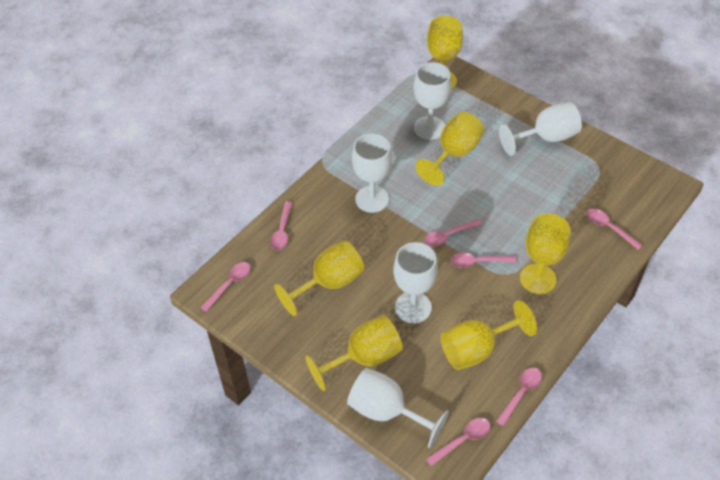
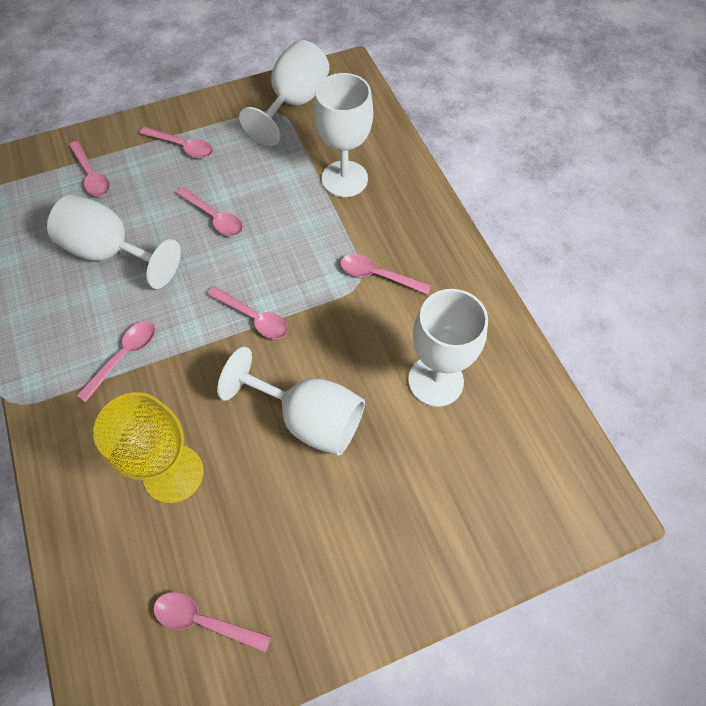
yellow goblet: [274,240,364,316] [305,315,403,391] [415,112,484,186] [427,16,463,89] [441,300,537,370] [520,213,571,294] = 6 -> [93,392,203,503] = 1

